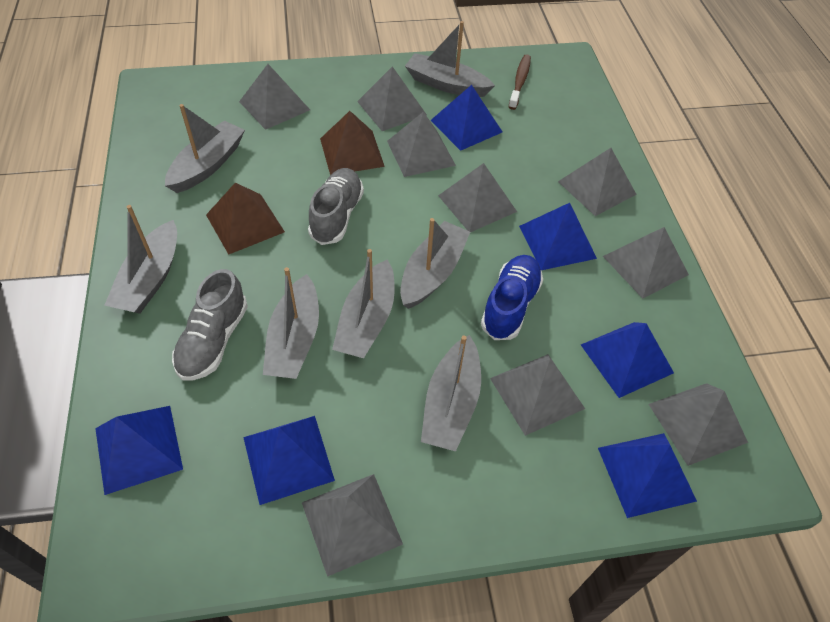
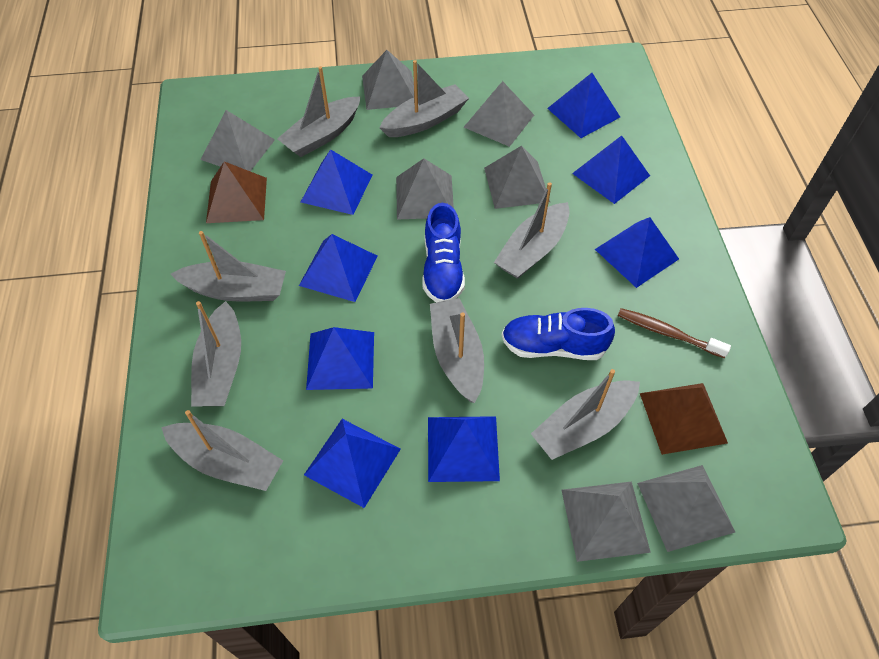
blue pyramid: [95,406,183,495] [243,416,335,505] [430,85,502,151] [519,203,597,270] [581,322,674,398] [598,433,697,518] = 6 -> [299,234,378,302] [301,149,372,215] [304,419,401,508] [306,327,374,390] [428,416,500,482] [547,73,620,138] [572,135,650,204] [595,217,679,288] = 8
blue shoe: [481,255,543,340] = 1 -> [423,203,465,302] [502,308,615,360] = 2
grey boat: [104,205,177,314] [165,104,245,193] [263,267,319,379] [332,249,395,358] [400,218,470,309] [405,21,495,97] [421,335,481,451] = 7 -> [161,410,283,491] [171,231,286,301] [191,301,241,406] [277,66,361,157] [379,60,469,137] [430,298,484,403] [494,182,570,279] [531,369,640,460] = 8
grey pyramid: [239,64,310,130] [302,474,403,577] [357,66,427,131] [387,112,456,177] [438,163,517,232] [490,354,585,436] [558,148,637,216] [603,227,689,299] [649,383,748,466] = 9 -> [201,110,275,172] [362,50,414,110] [396,158,454,219] [464,81,534,147] [484,146,550,209] [561,481,651,562] [637,465,735,552] = 7
grey shoe: [172,269,248,381] [308,168,364,245] = 2 -> none = 0

